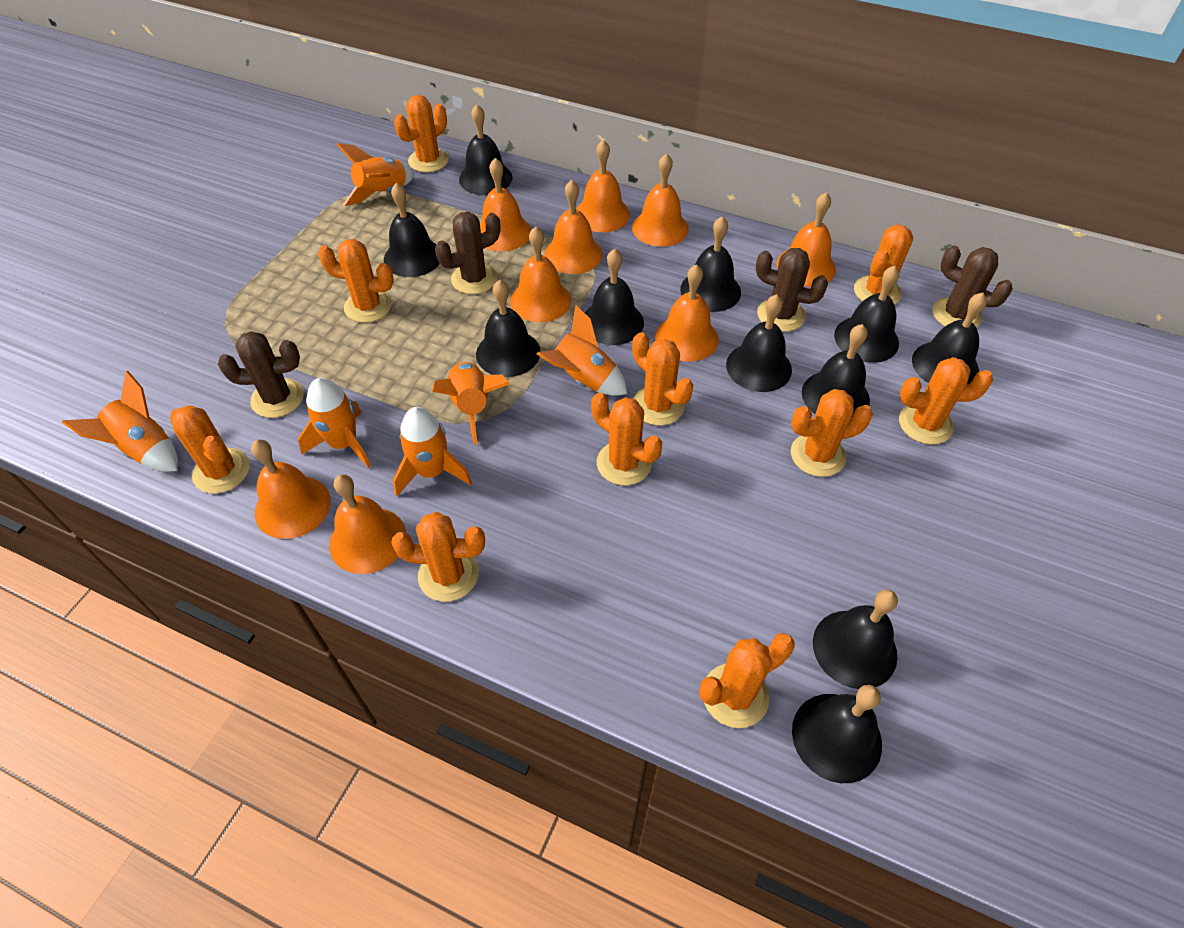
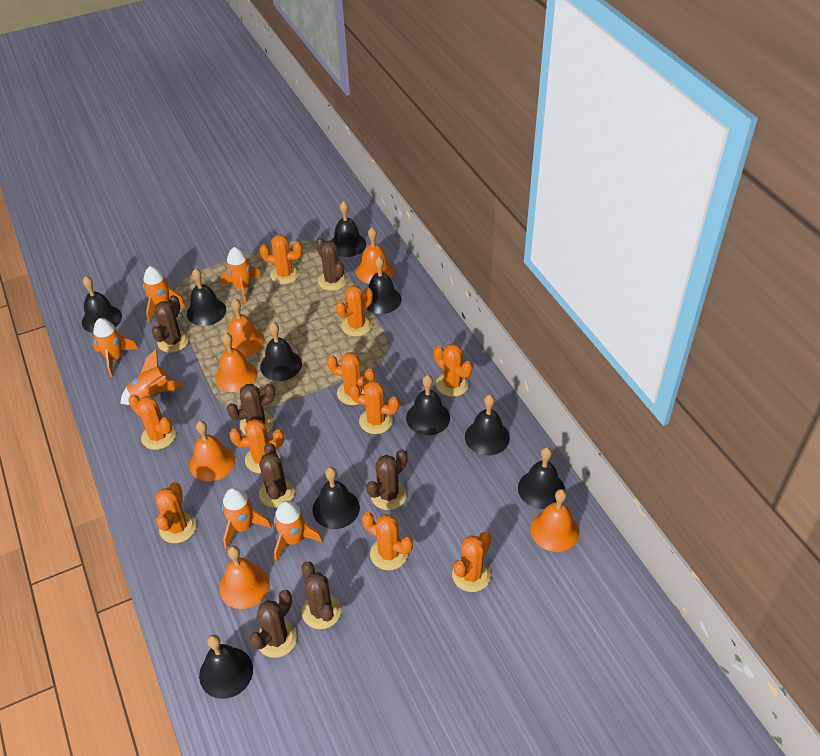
black bell: [384,183,440,277] [459,104,513,195] [476,280,540,377] [585,249,644,345] [680,216,741,312] [726,294,792,392] [792,685,882,783] [802,324,870,418] [813,589,898,689] [834,266,900,363] [912,293,987,384] = 11 -> [82,276,122,333] [187,268,226,326] [199,635,253,699] [260,322,302,381] [312,467,360,529] [331,201,366,257] [367,256,402,314] [406,375,450,435] [465,395,510,455] [518,447,565,509] = 10
brown cactus: [218,331,304,418] [435,212,500,294] [756,248,828,332] [932,246,1013,328] = 4 -> [152,295,189,353] [227,384,275,435] [249,590,297,658] [259,443,295,508] [302,561,341,629] [316,237,347,291] [366,449,408,510] = 7
orange bell: [251,439,331,539] [329,474,406,574] [480,158,531,251] [510,226,571,322] [544,180,602,274] [576,140,630,232] [632,153,689,247] [655,264,719,362] [776,192,836,287] = 9 -> [190,421,235,482] [215,333,257,392] [219,546,270,609] [224,299,265,357] [356,228,394,284] [531,489,579,552] = 6

